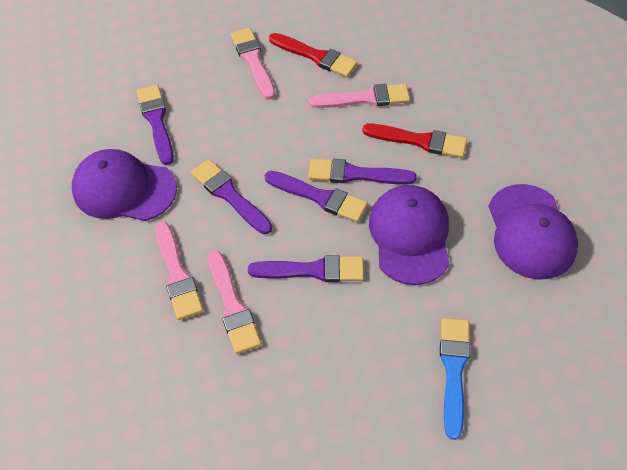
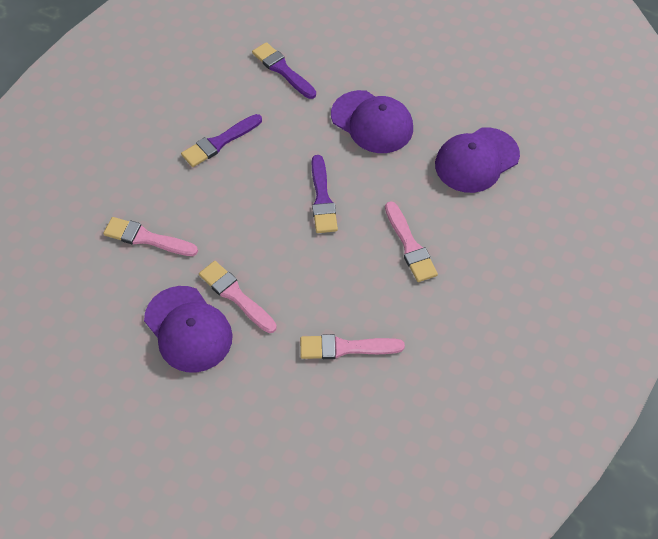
blue brush: [440,318,470,440] = 1 -> none = 0
purple brush: [137,85,174,165] [191,159,272,234] [248,255,364,282] [265,171,368,222] [308,158,417,184] = 5 -> [181,114,262,167] [252,42,316,99] [312,155,338,233] = 3
red brush: [269,33,358,77] [362,124,467,158] = 2 -> none = 0

